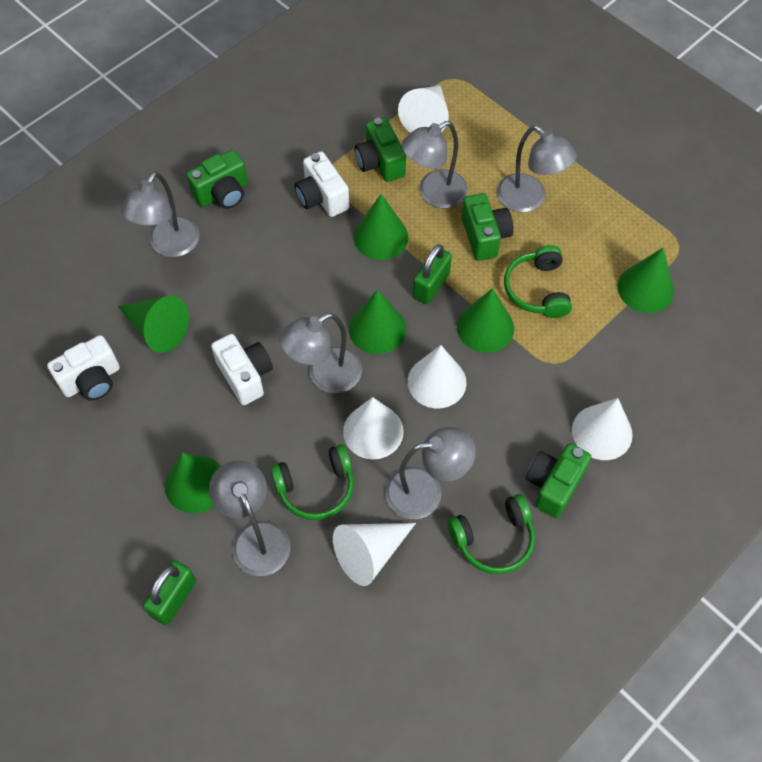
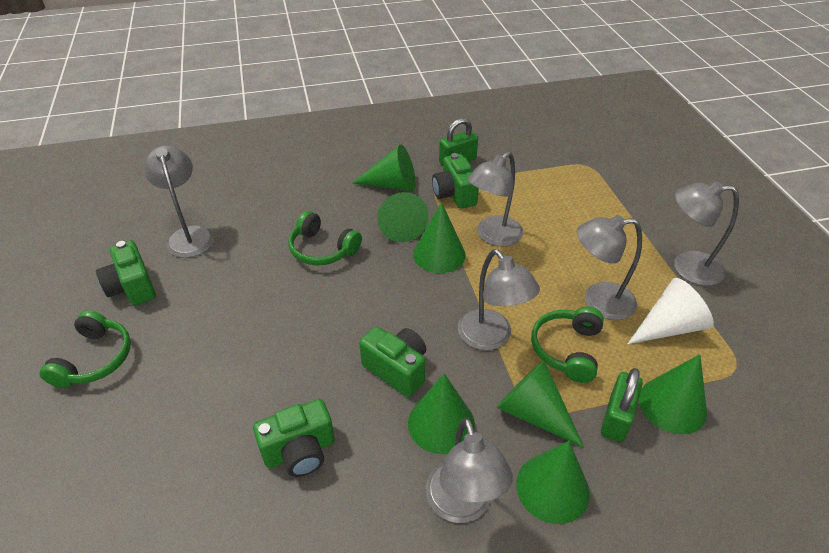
green cone: [118,296,189,353] [165,452,221,513] [349,290,406,354] [354,194,408,260] [457,288,514,353] [617,248,674,313] = 6 -> [352,144,416,191] [377,192,429,242] [408,373,475,454] [413,202,466,273] [497,360,584,448] [516,441,590,524] [639,354,707,434] = 7
white camera: [47,335,120,401] [211,334,273,405] [294,151,349,217] = 3 -> none = 0
white cone: [333,523,416,586] [343,397,404,459] [398,86,449,133] [408,345,467,409] [572,398,633,460] = 5 -> [628,278,714,344] = 1

